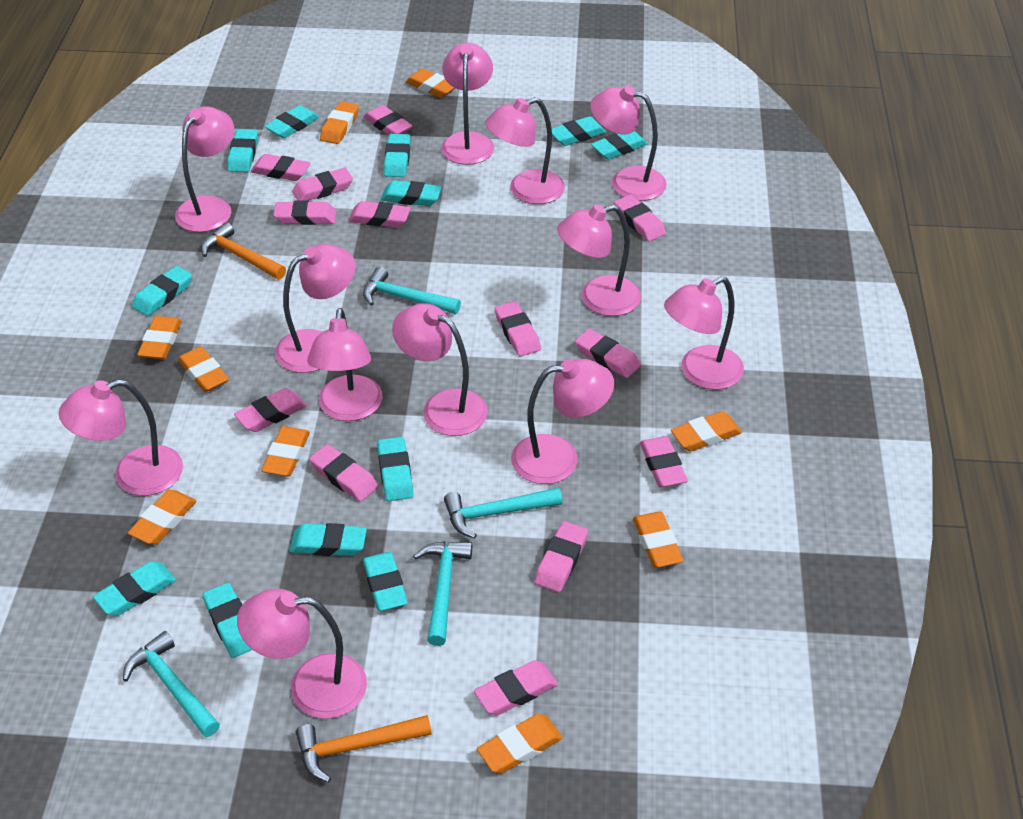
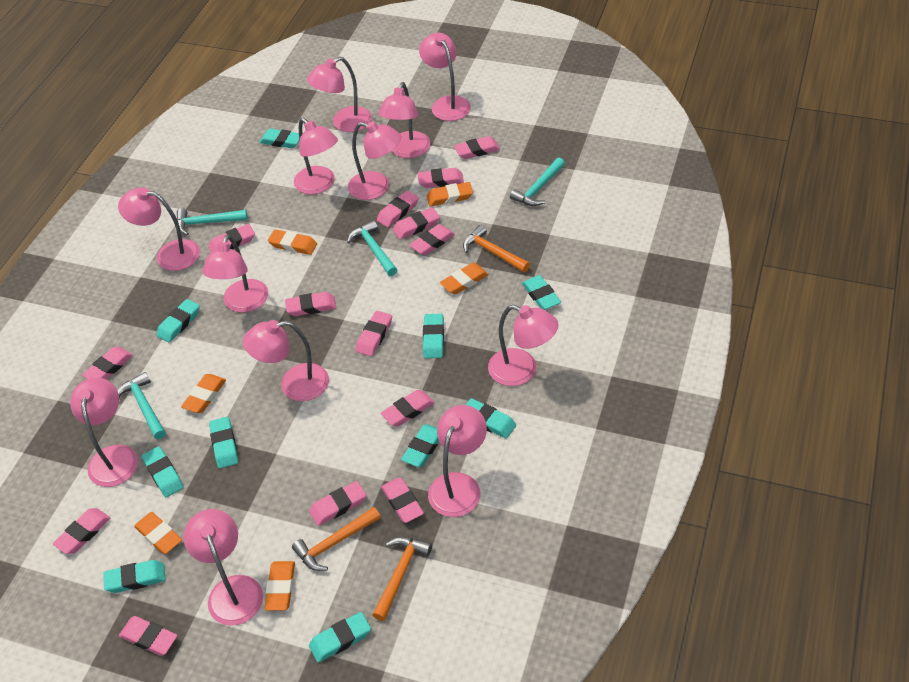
orange eraser: [128,490,196,544] [137,316,182,359] [178,347,229,392] [261,426,310,477] [320,101,359,144] [405,69,455,98] [477,714,563,773] [633,512,684,567] [671,411,742,451] = 9 -> [134,512,182,554] [181,374,226,413] [264,561,295,611] [268,229,317,255] [426,182,473,206] [440,263,489,294] = 6
orange hammer: [201,222,286,279] [296,715,431,783] = 2 -> [292,507,381,571] [372,537,432,621] [463,225,530,272] = 3
pink eraser: [234,388,307,432] [251,154,310,181] [273,201,336,225] [292,168,353,201] [309,444,378,502] [348,201,411,228] [364,105,413,135] [474,660,558,715] [495,301,541,356] [534,521,588,592] [575,329,641,378] [614,195,666,242] [640,436,688,487] = 13 -> [53,508,110,554] [82,347,133,380] [119,616,177,656] [208,224,255,252] [285,292,336,316] [309,481,366,526] [355,311,392,356] [377,191,419,227] [381,390,435,427] [381,478,424,523] [393,207,440,239] [409,224,455,255] [418,168,464,188] [454,136,500,159] = 14
turquoise eraser: [93,561,176,616] [132,266,192,316] [203,583,253,658] [227,129,258,172] [264,105,319,138] [290,523,367,556] [363,552,408,611] [377,437,413,501] [381,180,442,206] [384,134,411,177] [551,116,606,146] [591,131,648,160] = 12 -> [103,560,166,593] [142,446,184,497] [156,299,200,342] [209,417,238,468] [259,129,299,148] [309,612,371,663] [401,425,439,467] [423,314,444,358] [466,398,516,439] [522,275,561,310] = 10

